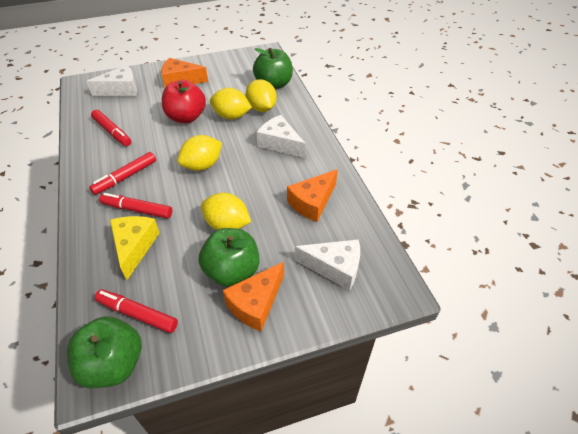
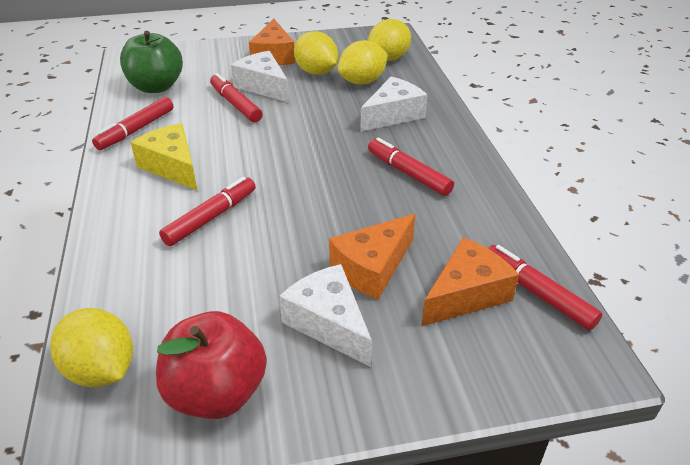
green apple: [67,316,142,388] [199,228,260,287] [253,48,293,89] = 3 -> [120,31,183,93] = 1
red marker: [89,152,156,195] [91,110,131,146] [95,290,178,333] [99,193,172,219] = 4 -> [92,97,174,150] [159,177,256,246] [210,73,263,122] [368,138,454,196] [488,245,602,330] = 5

